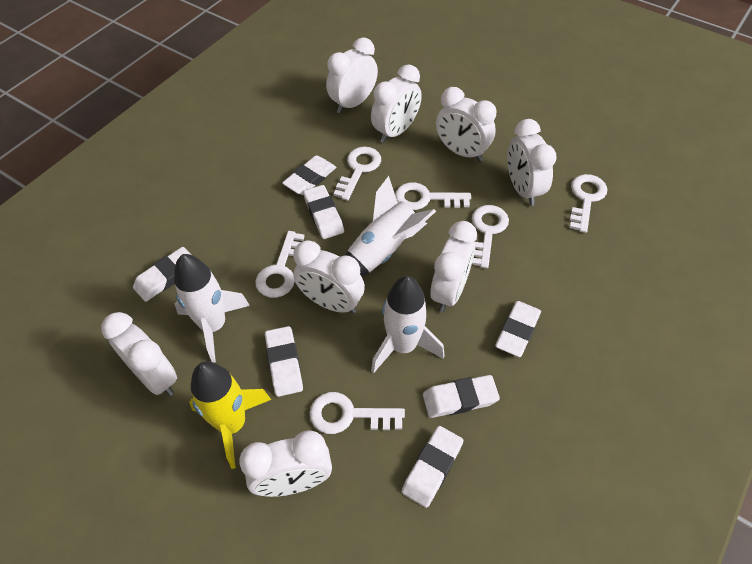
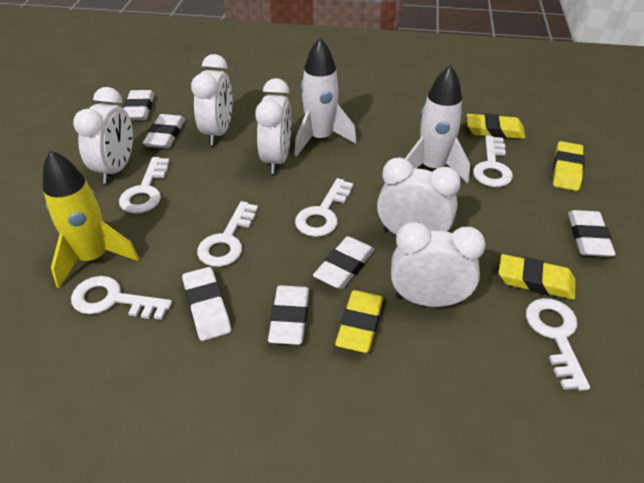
white clock: [101,312,177,396] [239,430,332,497] [294,240,365,314] [326,37,378,114] [371,64,422,143] [430,221,477,312] [436,87,496,162] [507,119,557,206] = 8 -> [73,87,133,184] [191,54,232,145] [255,78,291,174] [377,157,461,235] [391,222,486,307] = 5
white eraser: [133,247,191,302] [265,326,303,397] [282,155,336,195] [303,185,344,239] [402,426,464,508] [423,375,500,418] [495,301,541,357] = 7 -> [123,90,154,121] [143,114,185,149] [182,267,231,341] [268,285,309,345] [313,236,375,289] [568,210,616,257] = 6
white rocket: [174,254,250,363] [345,176,436,277] [371,276,445,373] = 3 -> [294,37,357,156] [405,64,470,183] = 2
yellow eraser: none = 0 -> [335,290,384,353] [467,114,525,139] [499,254,576,300] [553,141,584,191] = 4

